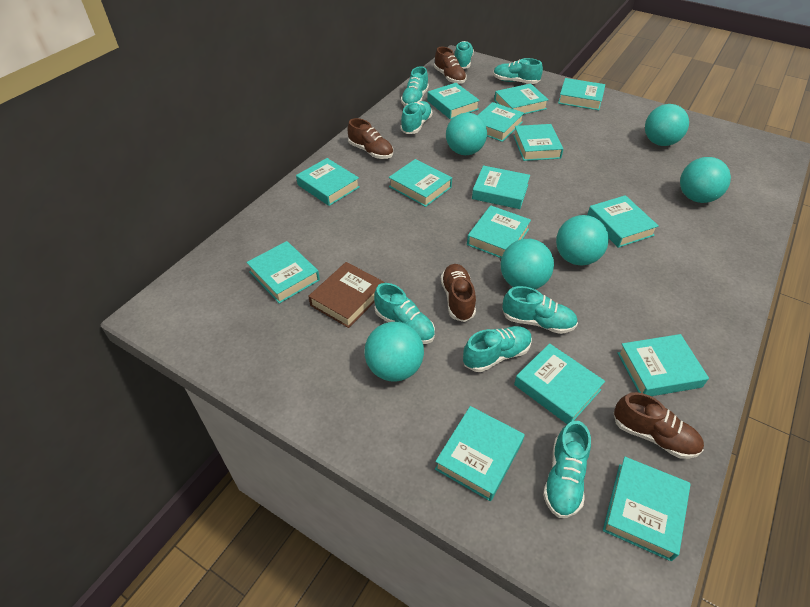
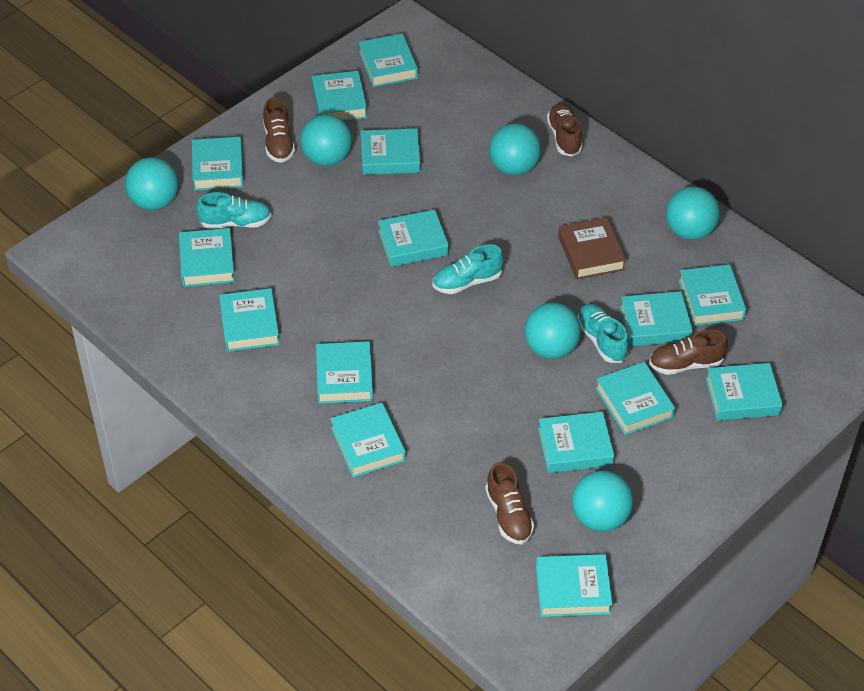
turquoise shoe: [374,283,435,344] [400,101,432,134] [401,66,429,106] [455,41,474,69] [463,326,532,372] [493,58,543,84] [502,286,578,334] [543,421,591,518] = 8 -> [196,192,271,229] [433,244,504,294] [577,304,629,363] = 3

